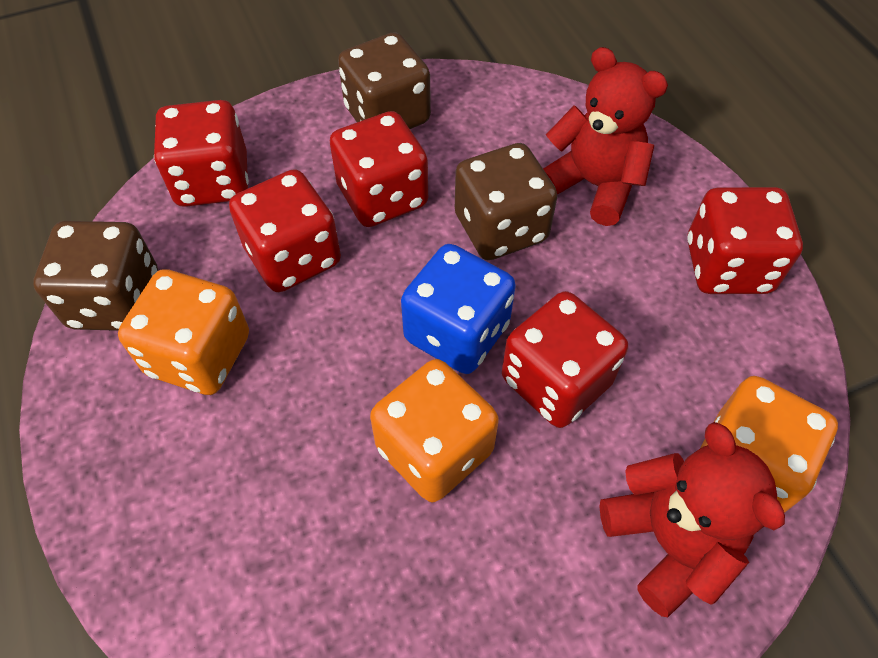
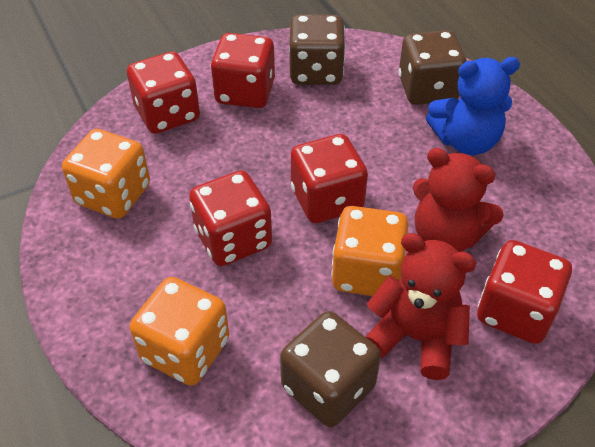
blue dice: [401,244,516,374] = 1 -> none = 0
blue teddy bear: none = 0 -> [426,57,520,155] = 1

